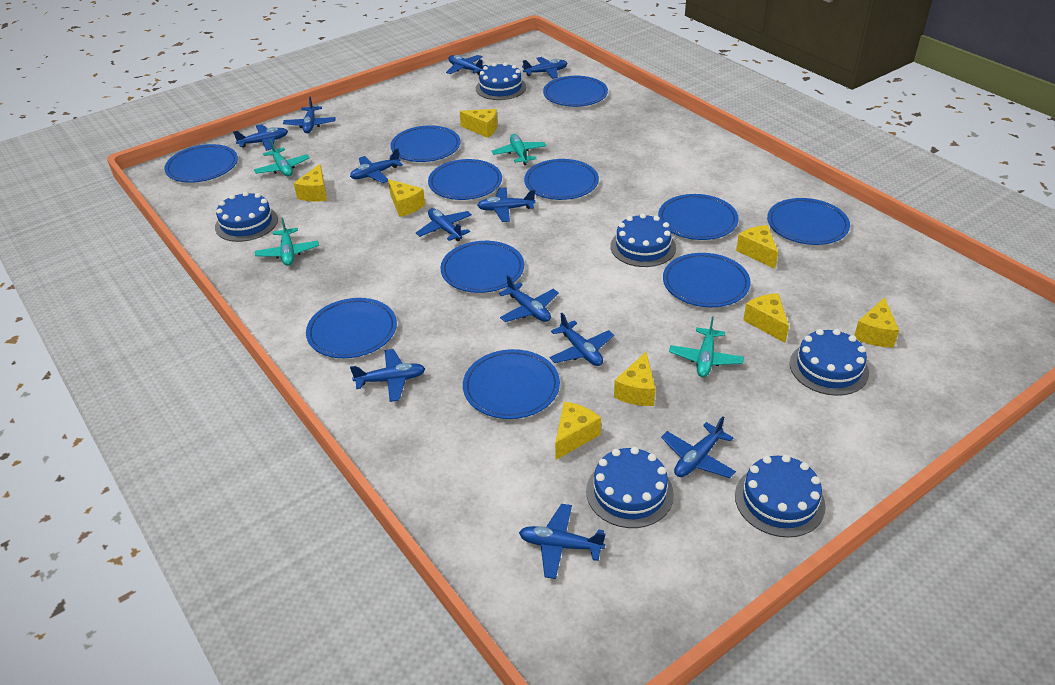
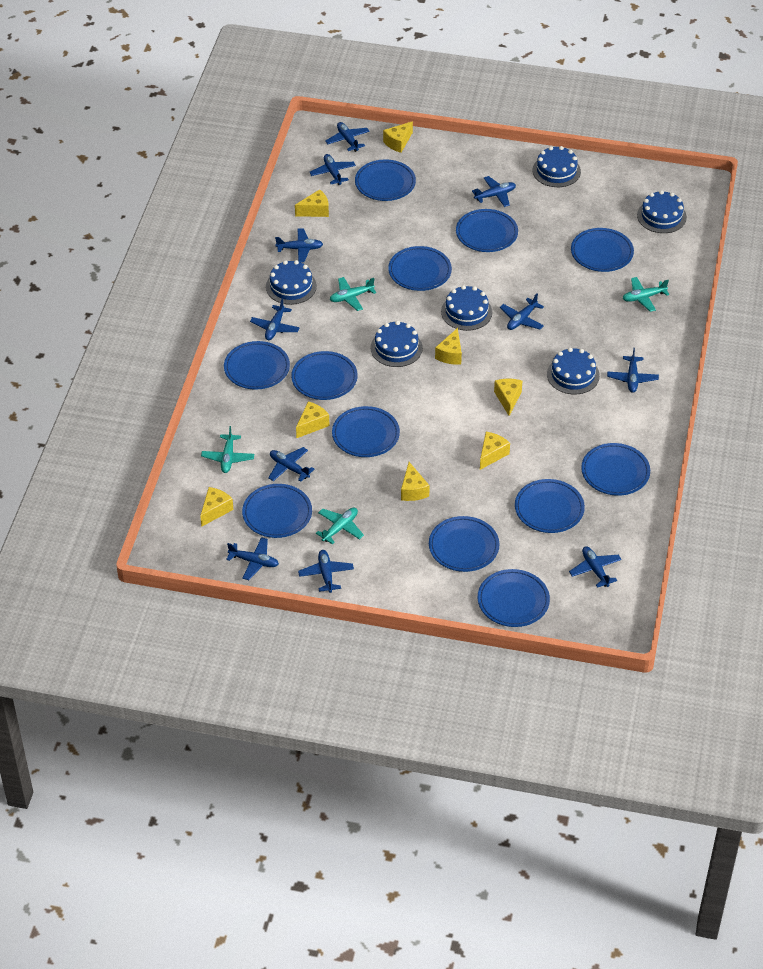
blue plane: [233,124,288,151] [283,96,336,133] [350,148,403,183] [350,349,425,402] [416,208,472,242] [446,55,488,75] [477,188,536,222] [499,275,559,322] [519,504,605,579] [522,57,568,79] [550,313,614,366] [661,416,736,478] = 12 -> [226,537,279,580] [250,298,300,340] [268,447,315,482] [275,228,323,262] [298,550,354,593] [309,154,356,185] [325,122,370,152] [472,176,516,207] [500,293,544,330] [569,546,622,588] [607,348,659,393] = 11
blue plate: [164,144,238,183] [306,298,397,358] [391,125,461,162] [428,159,502,200] [440,241,524,293] [463,349,560,419] [524,159,599,200] [543,76,608,107] [658,194,739,240] [663,253,751,307] [767,198,850,245] = 11 -> [224,341,290,390] [242,484,312,538] [291,351,358,400] [332,406,400,457] [355,159,416,201] [388,246,452,291] [429,516,500,572] [456,209,518,252] [478,569,550,627] [515,479,585,533] [571,228,634,272] [581,443,650,496] = 12

